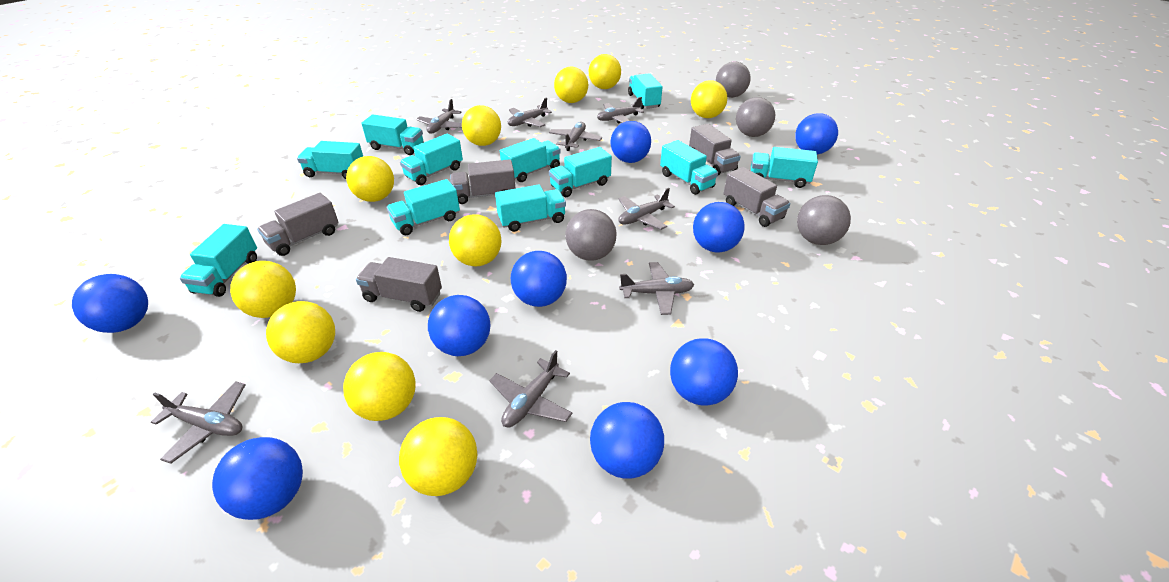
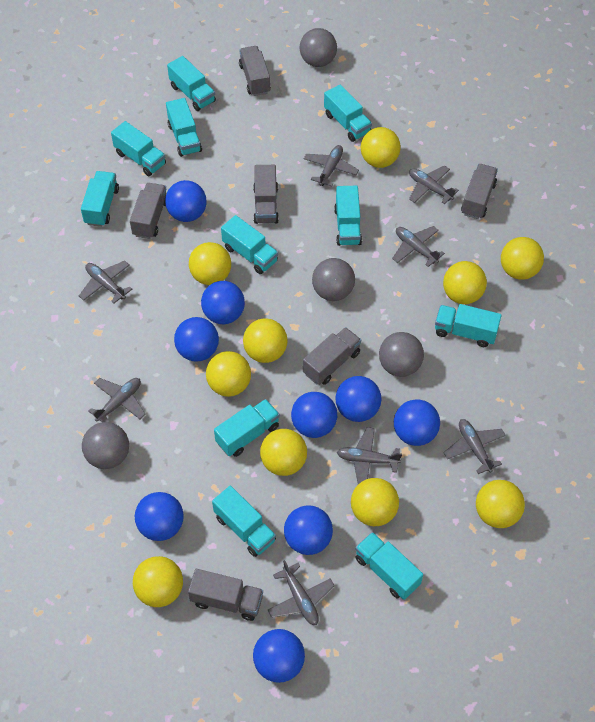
grey truck: [257,193,339,256] [356,257,442,312] [450,159,516,204] [689,124,741,175] [724,167,790,227] = 5 -> [130,183,166,239] [188,569,263,621] [239,46,271,96] [253,165,279,224] [303,327,361,385] [461,164,498,219] = 6

